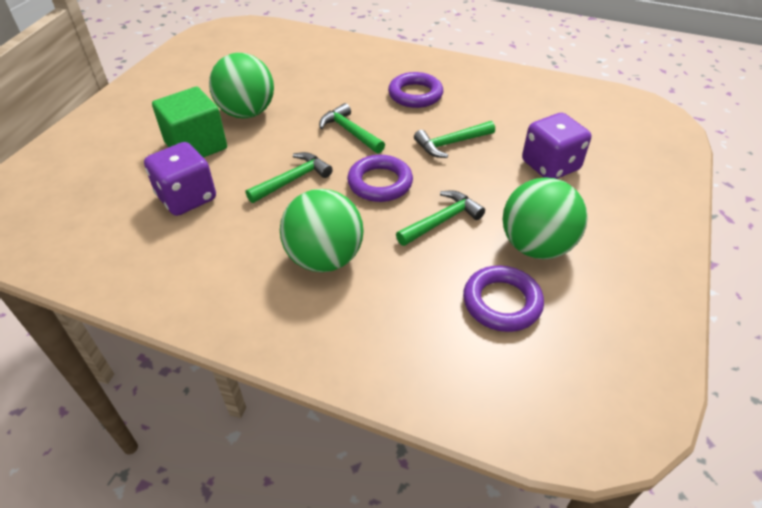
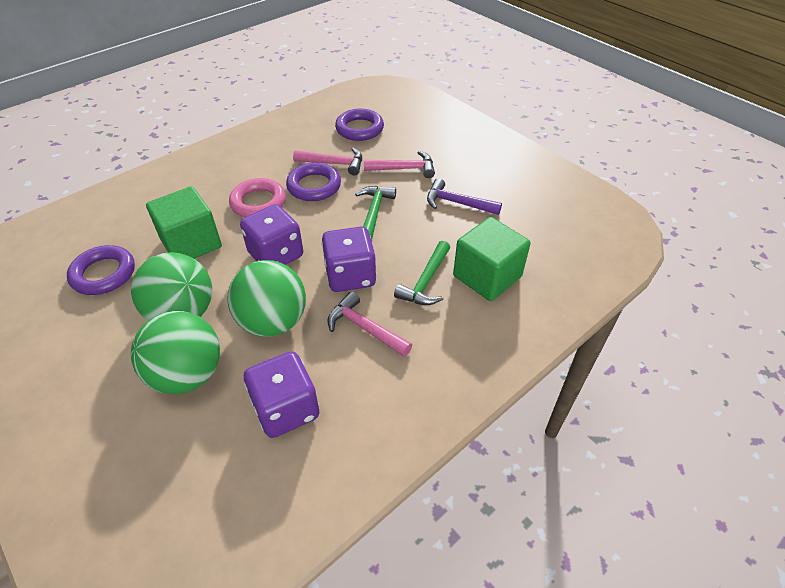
green cube: [152,87,227,158] = 1 -> [146,186,222,259] [453,217,531,301] = 2
green hammer: [246,152,333,203] [319,103,385,154] [396,190,485,246] [414,121,495,158] = 4 -> [355,186,396,240] [394,241,450,305] = 2
pink hammer: none = 0 -> [293,148,362,175] [328,291,412,357] [364,151,435,178] = 3
pink ring: none = 0 -> [229,178,286,217] = 1
purple dice: [144,142,216,216] [522,113,591,179] = 2 -> [240,204,303,265] [244,351,319,438] [321,227,377,292] = 3
purple hammer: none = 0 -> [427,178,502,215] = 1

